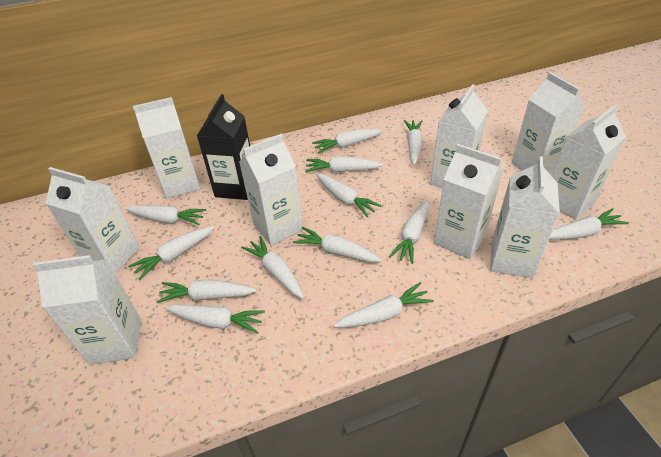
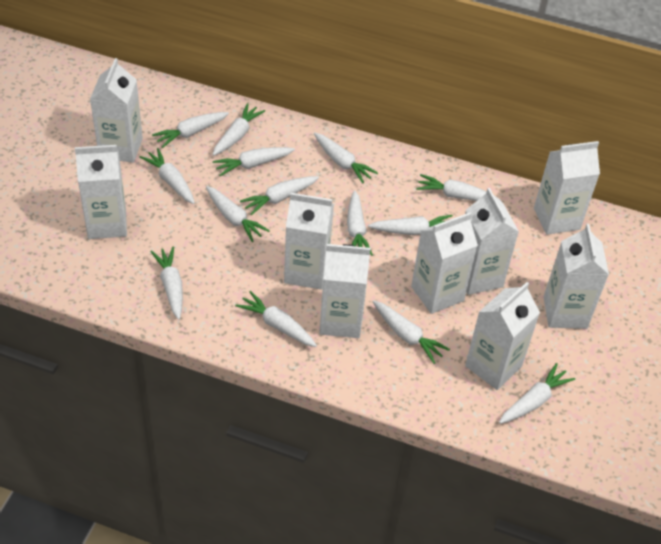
black carton: [197,94,250,200] = 1 -> none = 0
white carrot: [125,205,206,225] [128,226,215,280] [156,280,257,303] [165,304,265,334] [241,236,304,299] [293,227,382,262] [305,157,383,173] [312,129,383,153] [316,173,382,217] [334,282,434,328] [389,200,429,264] [404,120,423,165] [549,208,629,240] = 13 -> [140,148,195,204] [150,247,183,320] [152,112,229,148] [206,186,270,242] [212,103,265,156] [213,147,295,176] [235,291,317,347] [240,176,319,216] [314,133,378,184] [347,190,373,256] [368,215,453,235] [373,300,450,364] [416,174,501,201] [499,363,575,424] = 14

